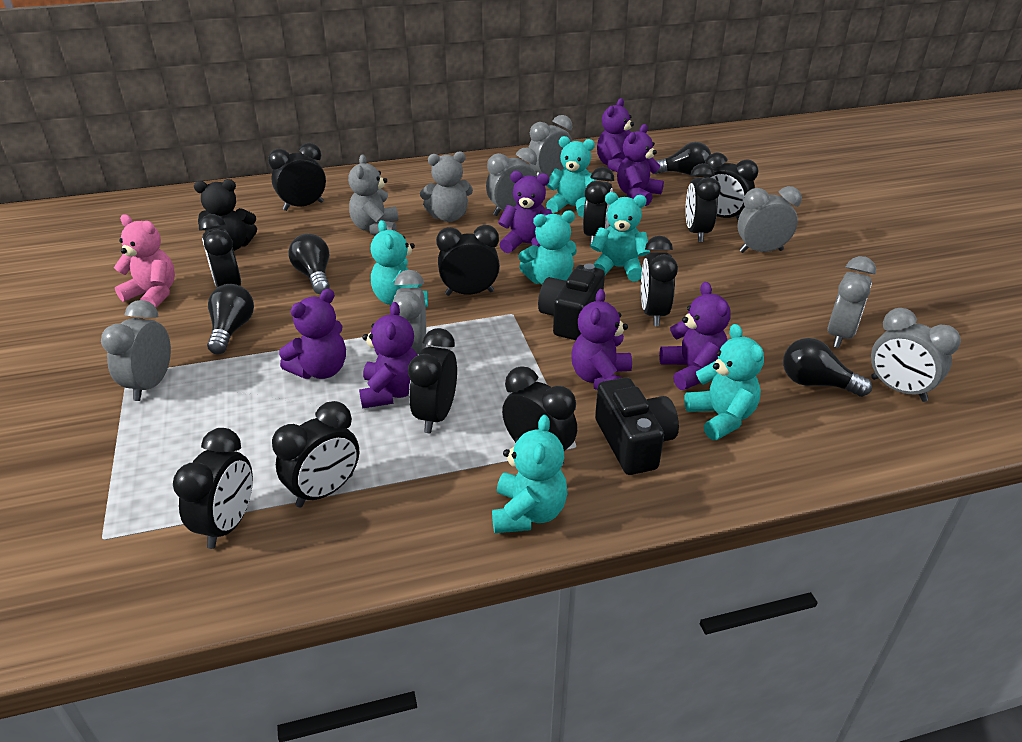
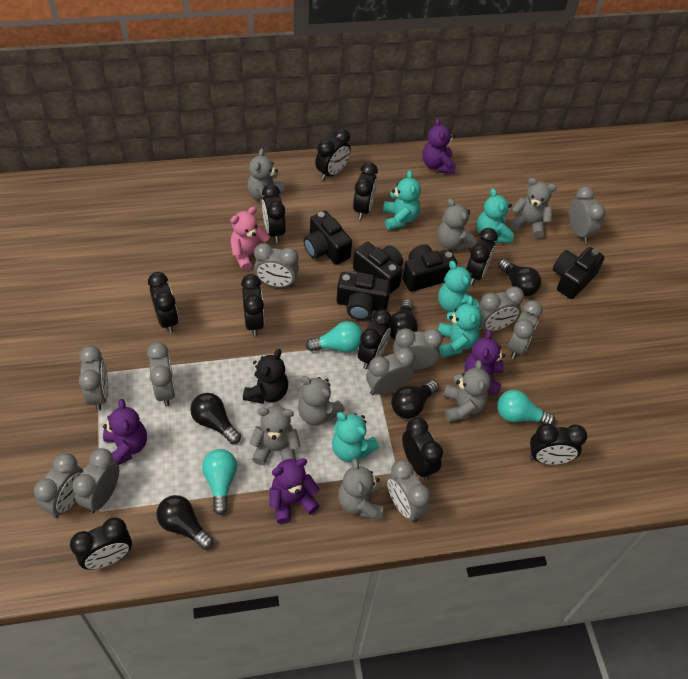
black camera: [538,263,605,340] [595,377,679,475] = 2 -> [303,211,352,265] [336,272,391,320] [353,242,403,294] [402,244,457,292] [553,247,605,299] = 5
black clock: [173,428,253,549] [199,214,241,287] [268,143,326,211] [272,401,359,508] [408,328,457,433] [436,225,500,296] [502,366,577,466] [583,167,614,245] [641,236,678,326] [685,163,721,242] [704,152,758,220] = 11 -> [70,518,132,570] [148,272,179,333] [241,274,264,336] [262,184,286,243] [315,128,351,180] [353,162,378,219] [358,309,392,369] [402,417,443,480] [466,228,498,285] [529,424,587,465] = 10
black light bulb: [207,284,254,354] [288,234,330,294] [654,142,711,175] [783,338,872,397] = 4 -> [156,495,213,550] [190,393,241,444] [390,299,418,340] [391,380,439,419] [498,258,541,296] = 5
grey clock: [101,300,171,401] [393,270,426,355] [486,148,537,216] [528,115,573,176] [737,186,802,253] [827,256,876,348] [871,308,961,402] = 7 -> [34,453,83,518] [72,448,119,514] [79,346,108,411] [147,342,175,406] [254,243,299,287] [366,347,415,395] [387,460,431,523] [393,328,443,370] [478,286,524,331] [508,300,543,359] [569,186,606,243] = 11
grey teddy bear: [348,155,398,235] [420,151,473,222] = 2 -> [247,148,284,205] [249,406,301,465] [298,376,345,426] [338,458,383,519] [437,198,476,251] [444,360,491,422] [509,178,557,238] = 7
purple teddy bear: [279,289,346,379] [359,302,418,408] [498,171,552,253] [571,289,632,390] [597,98,634,172] [617,124,664,206] [659,282,731,390] = 7 -> [103,399,147,465] [269,458,320,524] [422,118,456,174] [464,330,505,396] = 4
turquoise light bulb: none = 0 -> [202,449,237,515] [306,321,362,352] [497,390,555,425] = 3
turquoise teddy bear: [371,220,428,307] [492,415,567,533] [519,210,577,284] [546,136,596,217] [590,192,650,281] [684,324,764,440] = 6 -> [332,412,379,462] [383,170,421,230] [438,261,479,312] [438,296,482,357] [477,188,514,243] = 5

